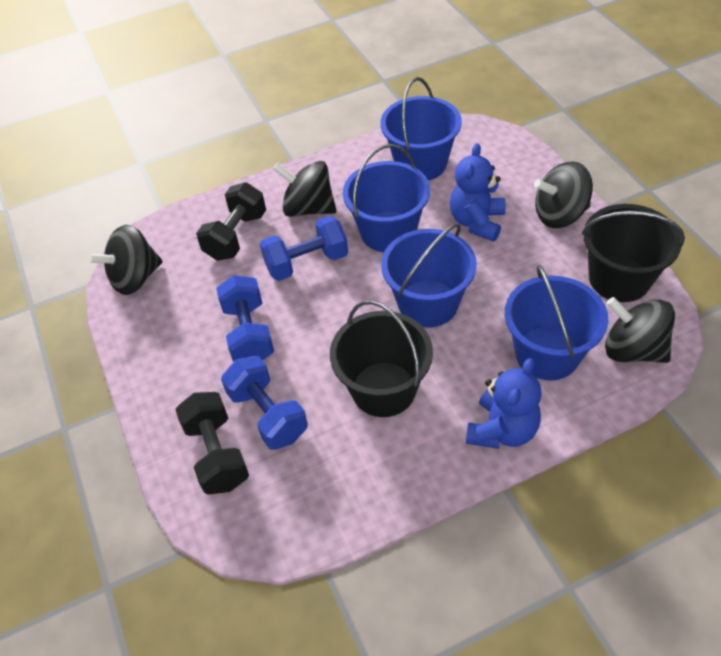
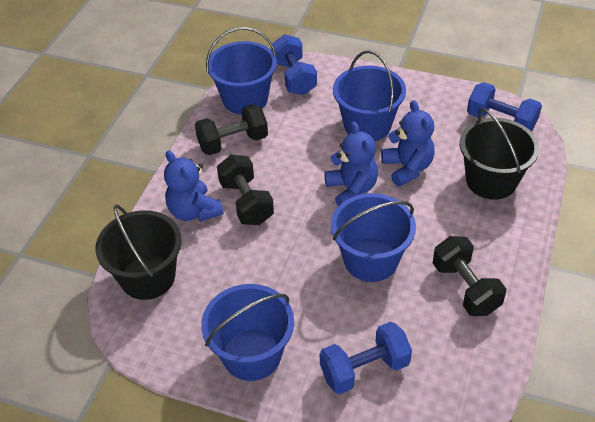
black dumbbell: [175,392,249,495] [196,182,266,261] = 2 -> [195,104,268,155] [217,155,274,225] [433,236,506,316] = 3
black spinning top: [88,225,163,295] [273,161,337,217] [534,162,593,228] [605,297,675,363] = 4 -> none = 0
blue teddy bear: [450,143,506,242] [466,358,542,449] = 2 -> [164,151,224,222] [324,122,378,206] [381,100,434,187] = 3

